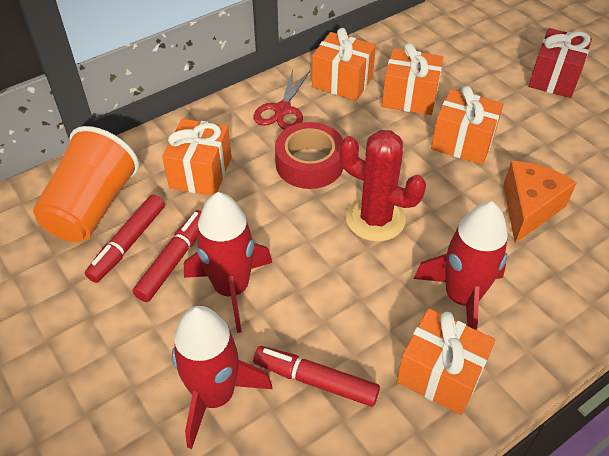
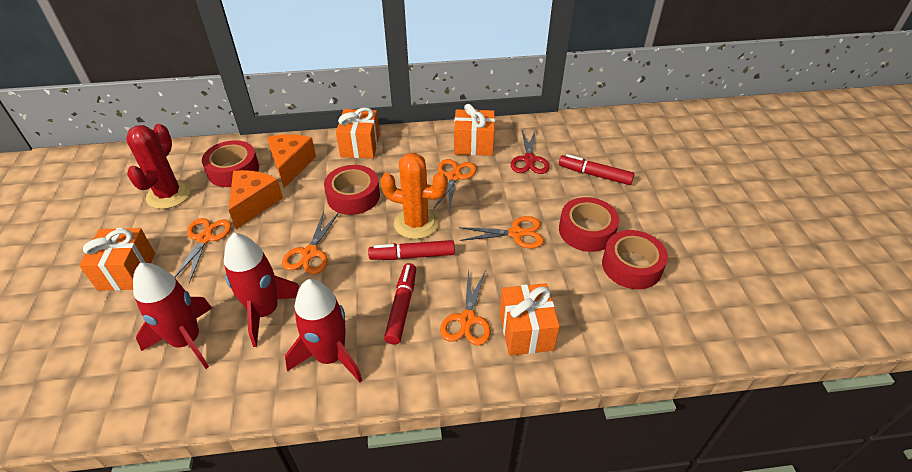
orange cactus: none = 0 -> [380,153,448,239] = 1
orange cheese: [503,161,577,243] = 1 -> [228,170,283,229] [267,134,316,188] = 2
orange cup: [33,126,139,242] = 1 -> none = 0
orange gift: [162,119,232,196] [312,28,376,101] [382,43,443,115] [397,309,495,415] [431,86,503,165] = 5 -> [79,228,155,291] [336,107,380,159] [454,104,495,156] [500,283,560,356] = 4
orange scissors: none = 0 -> [174,218,231,283] [282,211,339,275] [434,159,477,211] [440,270,491,346] [459,216,544,249] = 5
red gift: [528,28,592,98] = 1 -> none = 0
red tape: [275,122,343,189] = 1 -> [202,140,259,187] [324,165,380,215] [559,197,619,252] [602,230,668,289] = 4

